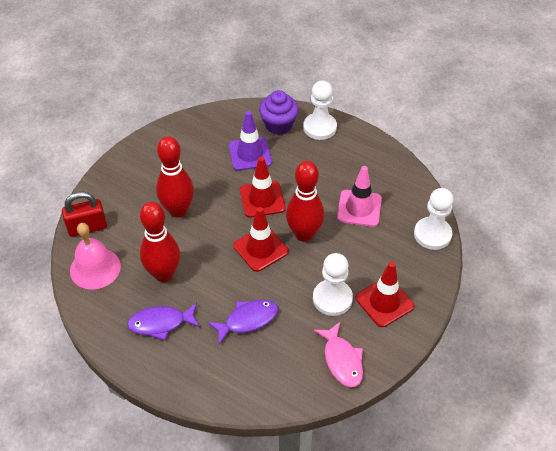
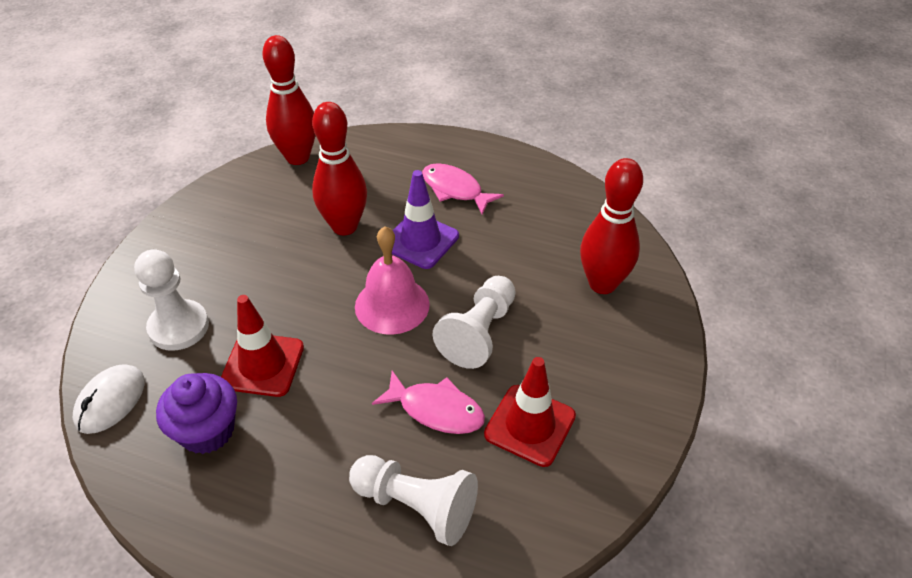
pink fish: [314,322,363,387] = 1 -> [372,371,485,434] [422,163,504,215] = 2
pink traffic cone: [337,166,382,227] = 1 -> none = 0
purple fish: [127,303,200,340] [208,300,278,345] = 2 -> none = 0
red padlock: [62,191,107,237] = 1 -> none = 0
red traffic cone: [233,207,289,272] [240,157,285,218] [356,262,414,327] = 3 -> [221,295,304,397] [484,357,576,467] = 2
white mouse: none = 0 -> [73,364,145,434] = 1

